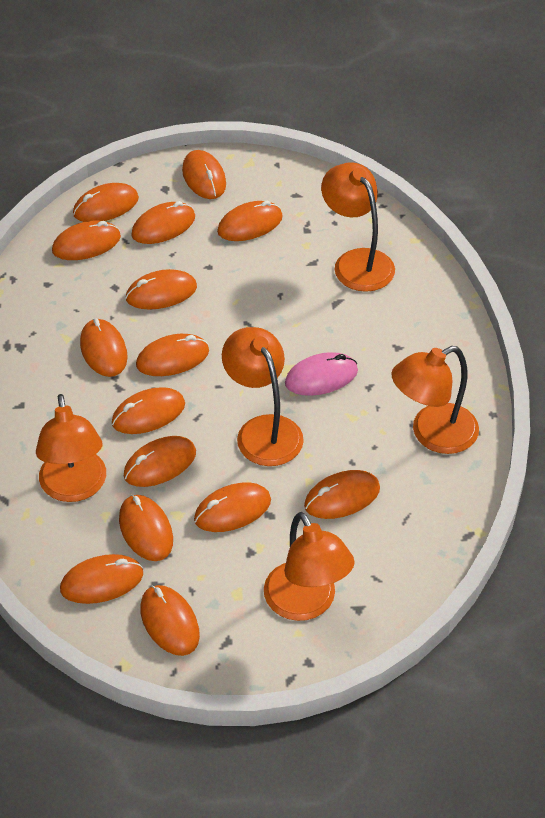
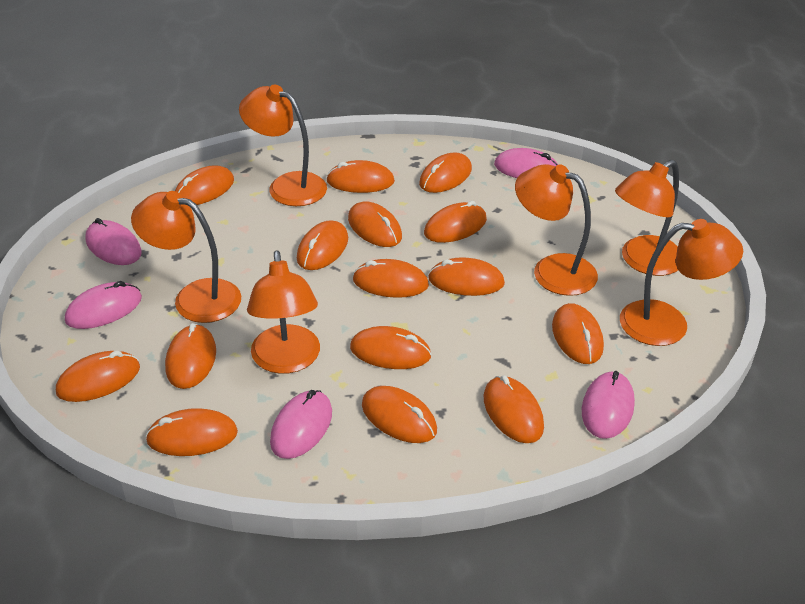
orange lamp: [36,394,106,502] [222,327,304,466] [264,512,355,621] [321,162,395,292] [391,346,479,454] = 5 -> [131,191,241,323] [239,85,327,206] [247,250,320,374] [515,164,598,296] [615,160,679,276] [620,219,743,346] = 6
pink mouse: [285,352,358,396] = 1 -> [65,281,142,329] [85,218,142,265] [270,390,332,459] [494,148,558,178] [582,371,635,439] = 5

